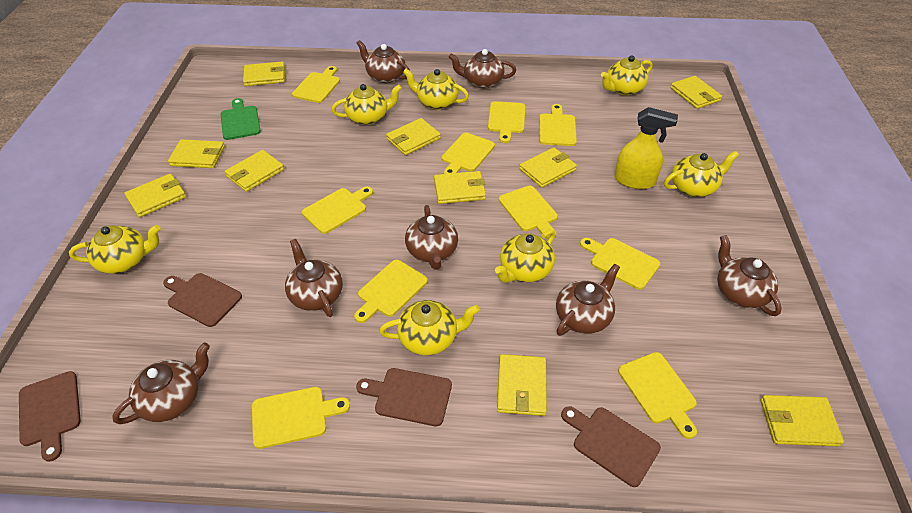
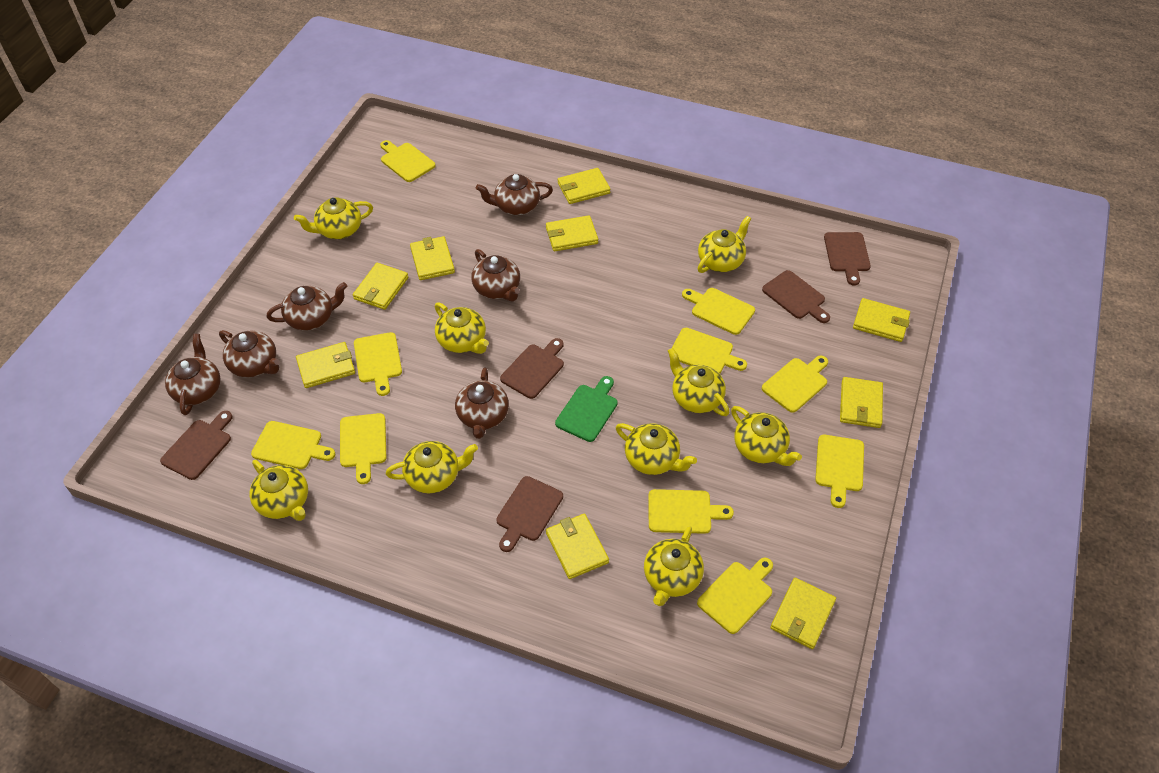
brown cutting board: [19,371,81,462] [163,273,242,327] [356,368,452,426] [561,406,661,487] = 4 -> [160,411,233,480] [496,476,563,552] [500,338,564,399] [762,270,830,323] [824,232,871,286] = 5
brown teapot: [112,342,210,424] [285,239,343,317] [356,40,410,83] [405,205,458,270] [449,49,516,88] [556,264,620,336] [717,235,782,316] = 7 -> [165,334,221,415] [219,330,280,378] [266,282,347,331] [455,367,509,439] [471,249,520,301] [476,174,553,215] = 6
yellow spray bottle: [614,107,678,189] = 1 -> none = 0
yellow teapot: [69,225,160,274] [331,84,402,125] [379,300,480,356] [403,69,469,110] [495,229,556,283] [601,55,652,95] [664,151,739,197] = 7 -> [250,460,308,521] [294,197,373,239] [386,441,478,493] [435,302,489,354] [615,423,697,475] [644,526,704,606] [668,348,729,416] [698,216,751,273] [731,406,802,466] = 9
yellow wallet: [124,174,186,217] [168,139,225,168] [225,150,284,192] [243,61,285,86] [386,118,441,155] [434,171,486,204] [497,354,547,416] [519,147,577,188] [670,76,722,109] [761,395,844,446] = 10 -> [296,342,355,388] [353,263,409,310] [410,236,455,280] [546,215,598,251] [546,514,609,579] [558,168,611,204] [770,578,836,649] [840,377,883,428] [853,298,910,342] = 9

